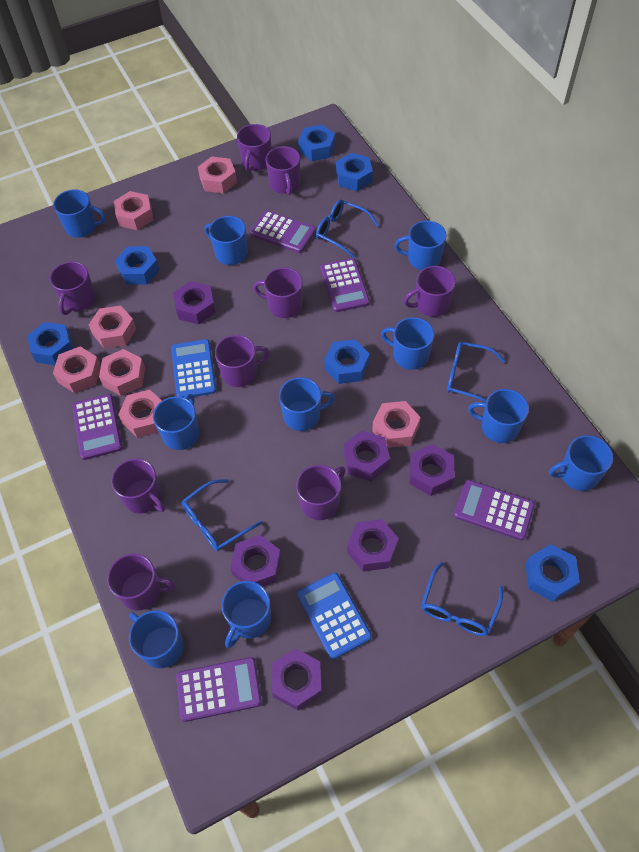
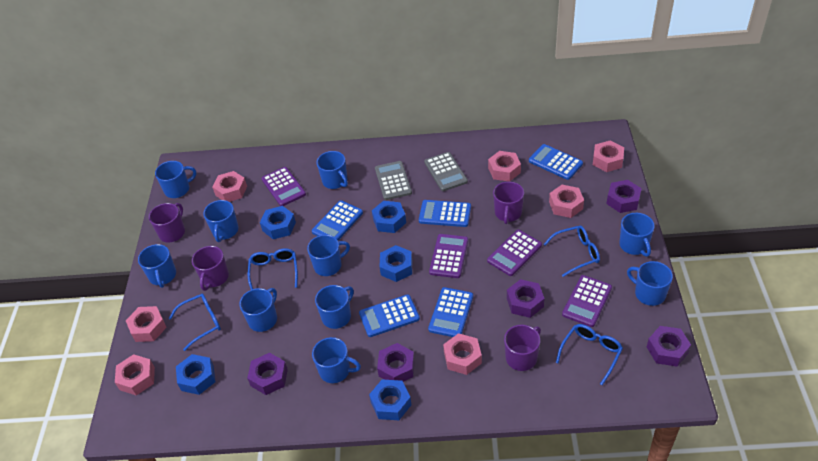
blue calculator: [171,339,216,397] [297,573,372,659] = 2 -> [312,200,363,240] [359,294,420,337] [419,200,471,227] [428,287,473,337] [529,144,583,180] = 5
blue nut: [27,322,73,365] [115,246,160,285] [298,125,335,161] [324,339,370,384] [336,153,373,191] [526,544,580,602] = 6 -> [176,354,215,395] [260,206,296,239] [369,379,412,420] [372,201,406,233] [379,245,412,282] = 5
grey calculator: none = 0 -> [375,161,412,200] [424,152,468,191] = 2
purple calculator: [72,394,122,460] [176,657,262,722] [250,210,316,253] [320,258,370,312] [454,480,535,540] = 5 -> [261,167,306,206] [429,234,468,278] [487,230,542,276] [562,275,612,327] = 4
purple mug: [50,261,96,315] [107,554,176,611] [111,458,165,514] [215,335,270,387] [237,124,271,172] [253,267,303,318] [265,146,300,195] [296,465,345,520] [404,266,456,317] = 9 -> [149,203,185,243] [192,246,229,291] [493,182,524,224] [504,325,541,371] = 4
purple nut: [173,281,216,324] [230,535,281,586] [271,648,322,710] [343,431,390,481] [347,519,399,572] [409,444,454,496] = 6 -> [247,353,288,395] [377,343,415,382] [507,279,545,318] [607,180,642,213] [647,326,691,367] = 5

